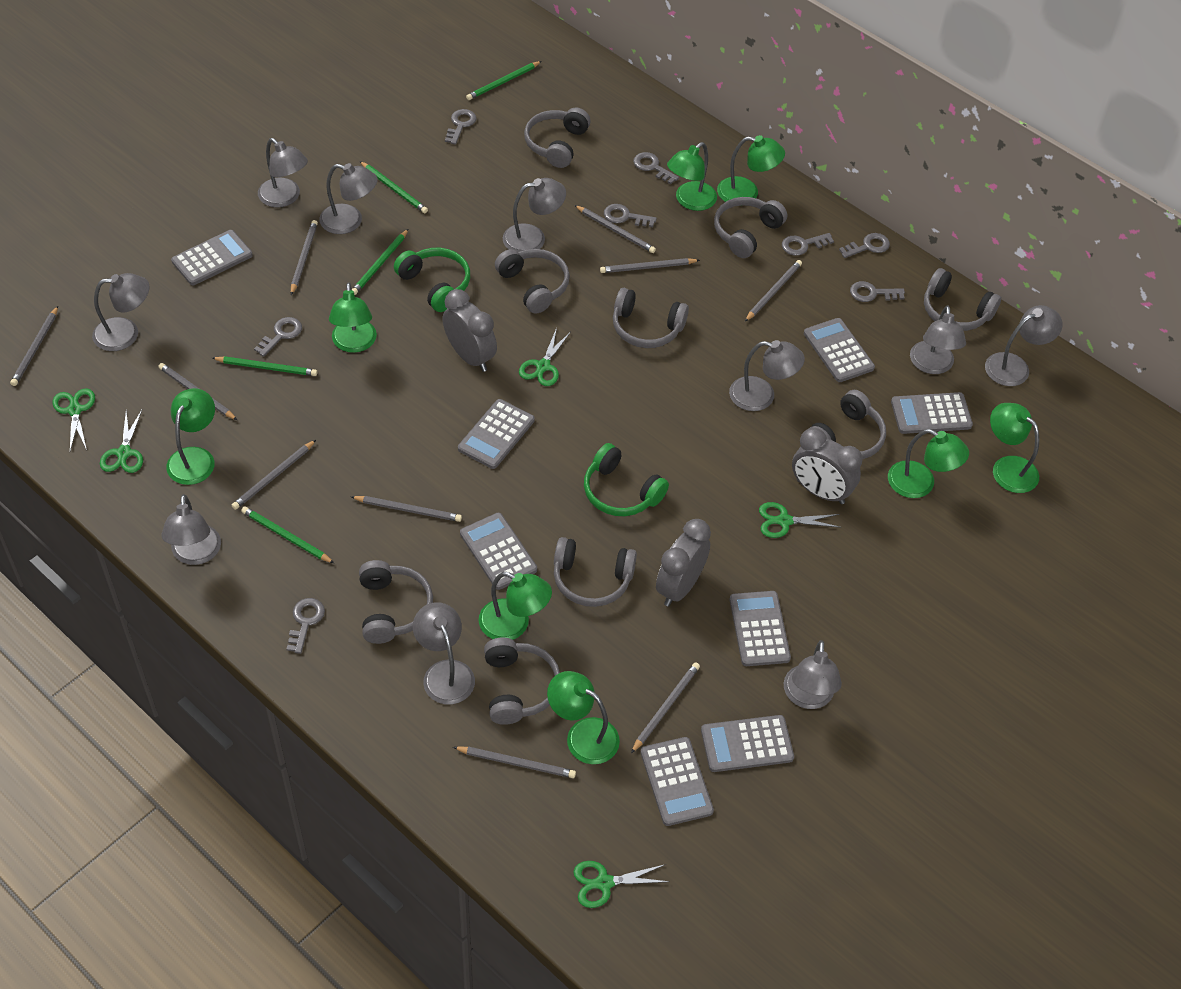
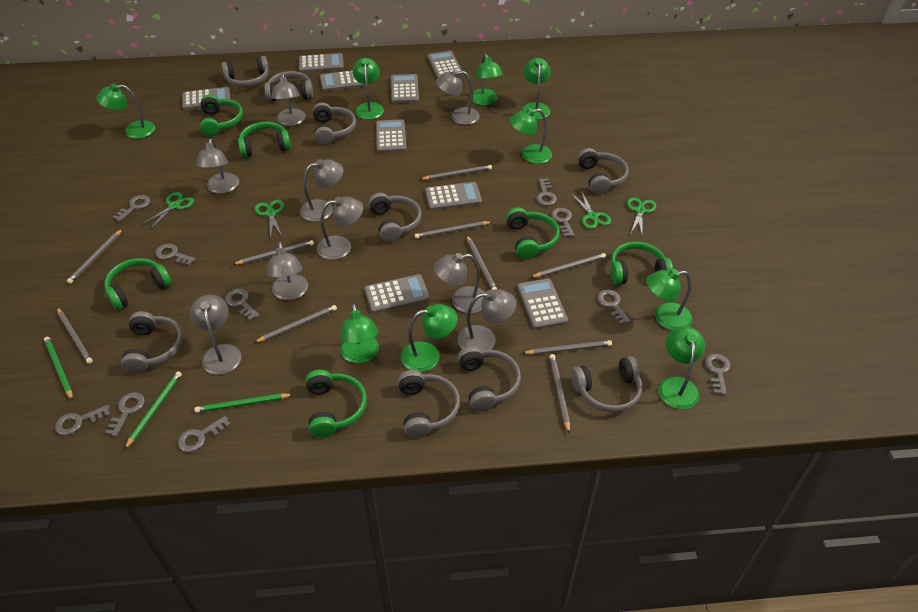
green headphones: [394,248,470,312] [584,443,669,516] = 2 -> [104,258,172,310] [199,94,243,136] [238,122,291,157] [306,369,367,438] [506,207,560,259] [611,242,673,285] = 6
green lamp: [166,388,215,485] [329,282,377,353] [479,572,552,640] [547,671,620,764] [667,142,717,211] [717,135,785,202] [888,429,969,498] [990,403,1039,493] = 8 -> [96,84,155,139] [340,304,379,363] [352,58,384,120] [401,304,458,372] [470,54,503,106] [510,108,552,164] [522,58,551,120] [646,269,692,330] [658,326,705,410] = 9
green pencil: [212,356,317,376] [241,507,334,563] [352,229,408,295] [360,161,428,213] [466,61,542,100] = 5 -> [44,337,73,401] [124,371,182,450] [195,393,294,413] = 3
green scissors: [53,388,95,451] [100,410,143,473] [519,328,570,386] [573,861,670,908] [759,502,841,538] = 5 -> [141,192,194,229] [255,200,284,239] [571,192,611,229] [627,197,656,234] = 4
grey calculator: [171,230,253,285] [458,399,535,469] [460,513,537,590] [640,737,714,826] [701,715,794,772] [730,591,791,666] [804,318,875,382] [891,392,973,434] = 8 -> [182,87,230,110] [299,53,344,72] [320,70,366,91] [364,274,430,313] [376,119,407,153] [391,74,419,103] [425,182,482,210] [427,51,463,78] [517,278,568,329] = 9
grey clock: [443,289,497,372] [656,519,711,607] [792,428,862,504] = 3 -> none = 0
grey key: [254,317,302,357] [287,598,325,654] [445,109,476,145] [604,204,657,227] [633,152,679,184] [782,233,834,256] [839,233,890,258] [850,281,905,302] = 8 -> [55,405,110,436] [105,392,145,437] [113,195,150,222] [155,244,196,266] [178,416,231,452] [225,289,259,321] [536,178,557,206] [551,208,575,237] [597,290,631,325] [705,354,731,395] = 10
grey lamp: [92,273,150,351] [162,494,221,565] [258,138,308,208] [319,163,378,234] [413,602,475,705] [503,178,566,252] [729,340,805,411] [784,640,842,709] [910,305,966,374] [985,305,1063,386] = 10 -> [190,295,241,375] [196,138,239,194] [266,242,308,300] [271,74,306,126] [300,159,344,222] [317,197,363,260] [434,253,485,313] [436,69,480,125] [457,289,517,350] = 9

